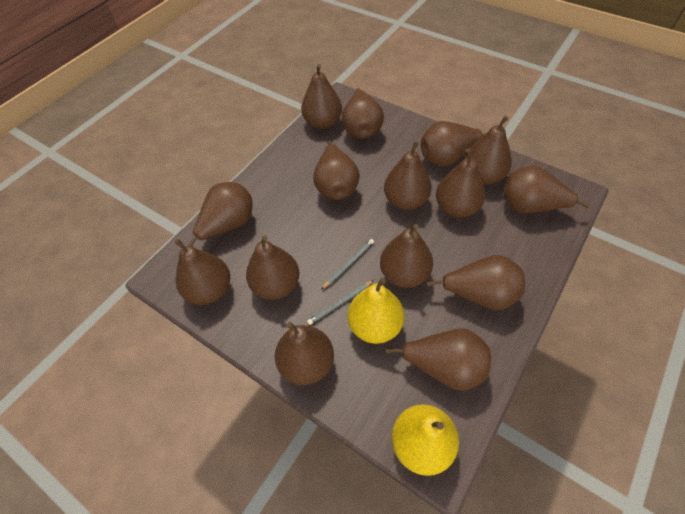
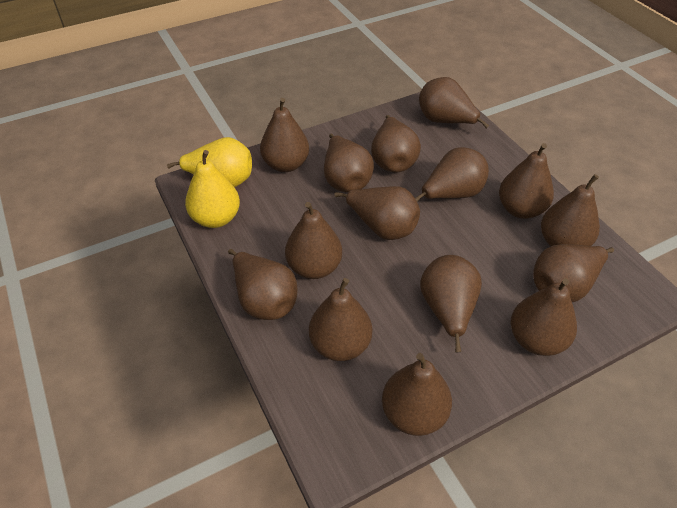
grey pencil: [307,280,374,325] [321,239,374,290] = 2 -> none = 0

